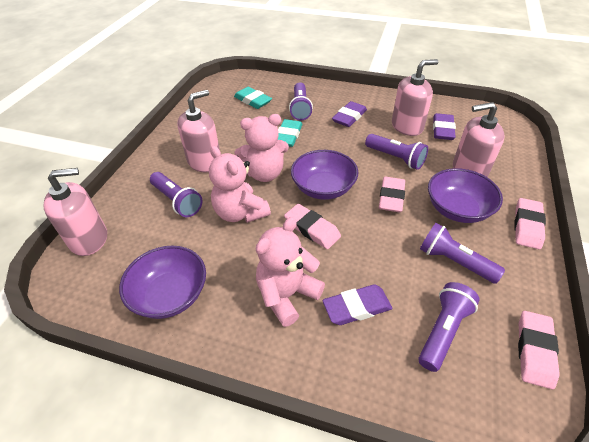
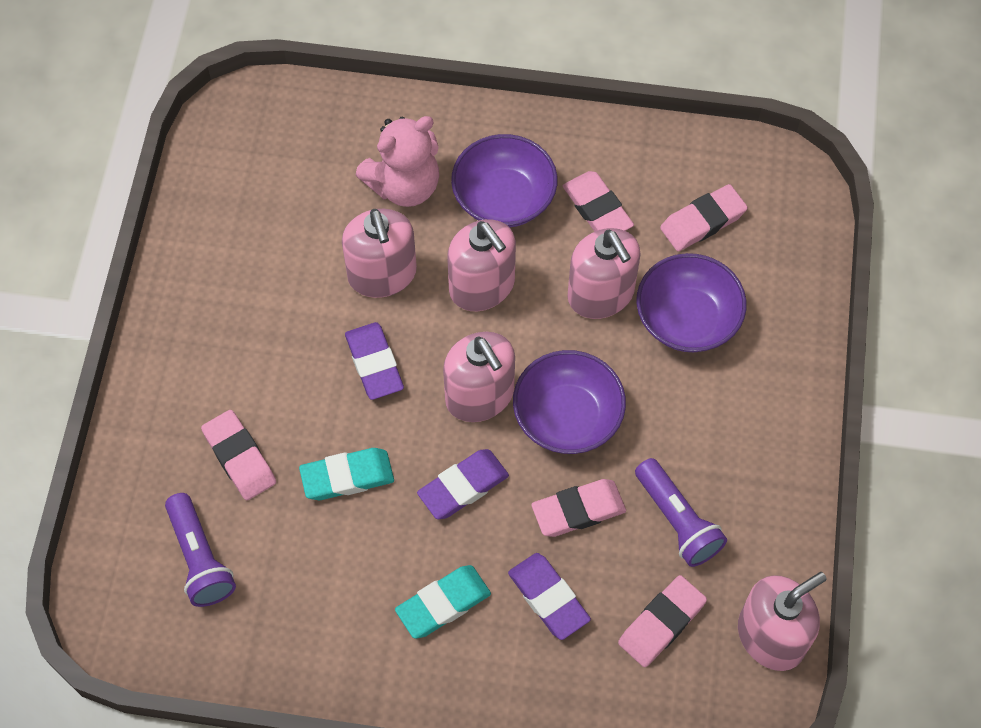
pink eraser: [284,204,341,249] [379,177,405,212] [515,198,546,249] [518,311,560,389] = 4 -> [201,410,276,500] [531,479,626,537] [563,171,634,232] [618,575,707,667] [660,184,748,251] = 5
pink soap dispenser: [44,168,107,256] [177,90,220,173] [392,59,438,136] [453,102,505,177] = 4 -> [342,209,417,298] [443,332,515,422] [447,219,516,311] [567,228,641,319] [738,572,827,671] = 5
pink teddy bear: [209,146,271,223] [234,114,289,182] [256,217,325,327] = 3 -> [356,116,439,207] = 1
purple flashlight: [150,172,203,217] [289,82,313,120] [365,134,428,170] [419,282,480,372] [420,223,505,284] = 5 -> [165,493,236,607] [635,458,727,567] = 2

